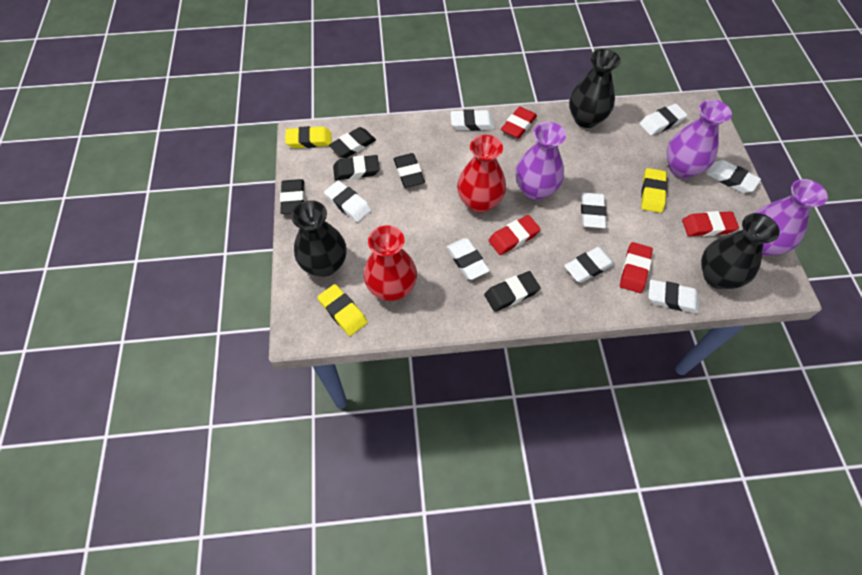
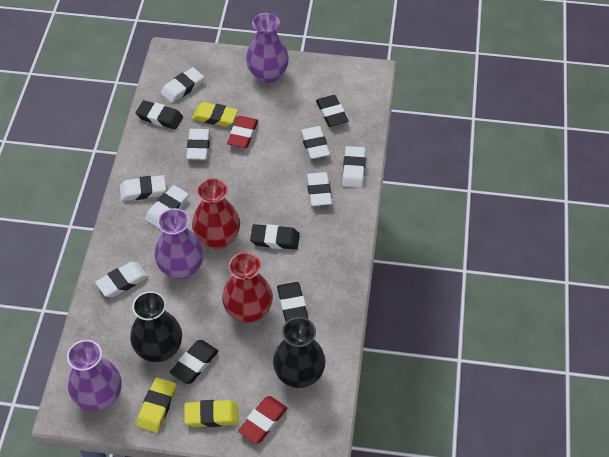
black vase: [291,200,347,277] [569,49,621,128] [701,213,780,289] = 3 -> [130,291,182,362] [273,317,326,388] = 2
red eraser: [488,215,541,255] [501,107,537,139] [620,242,653,293] [682,211,739,236] = 4 -> [227,116,258,148] [238,396,287,444] = 2

